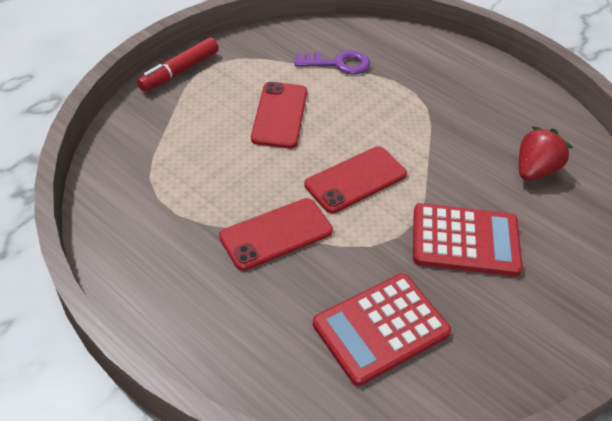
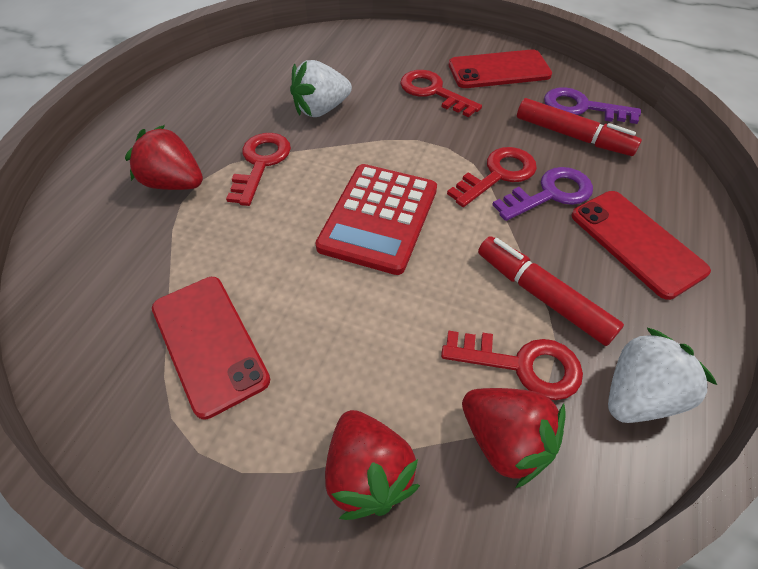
purple key: [294,51,370,74] = 1 -> [492,167,593,221] [544,87,641,124] = 2
red calculator: [313,273,451,386] [413,203,523,276] = 2 -> [315,164,437,275] = 1
red key: none = 0 -> [226,133,291,206] [400,70,482,117] [441,331,583,400] [447,147,537,207] = 4
red marker: [137,37,219,92] = 1 -> [478,236,624,346] [517,98,642,156] = 2
red strawberry: [519,126,573,181] = 1 -> [125,125,203,190] [325,410,420,520] [462,388,566,488] = 3
white strawberry: none = 0 -> [290,60,352,117] [608,328,717,423] = 2

